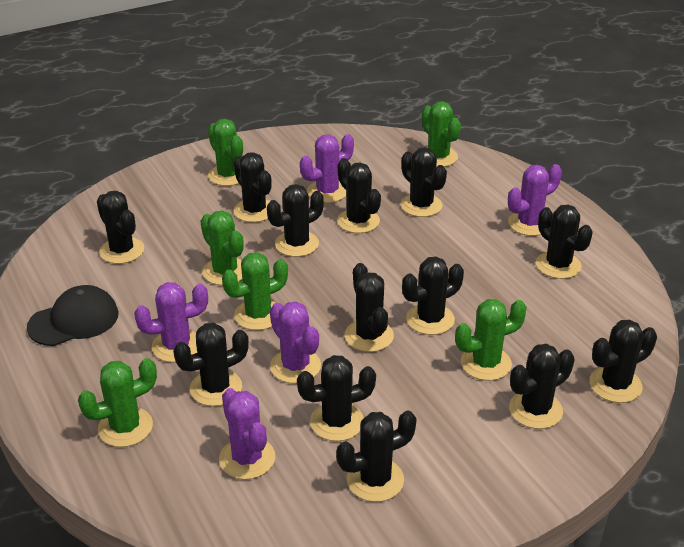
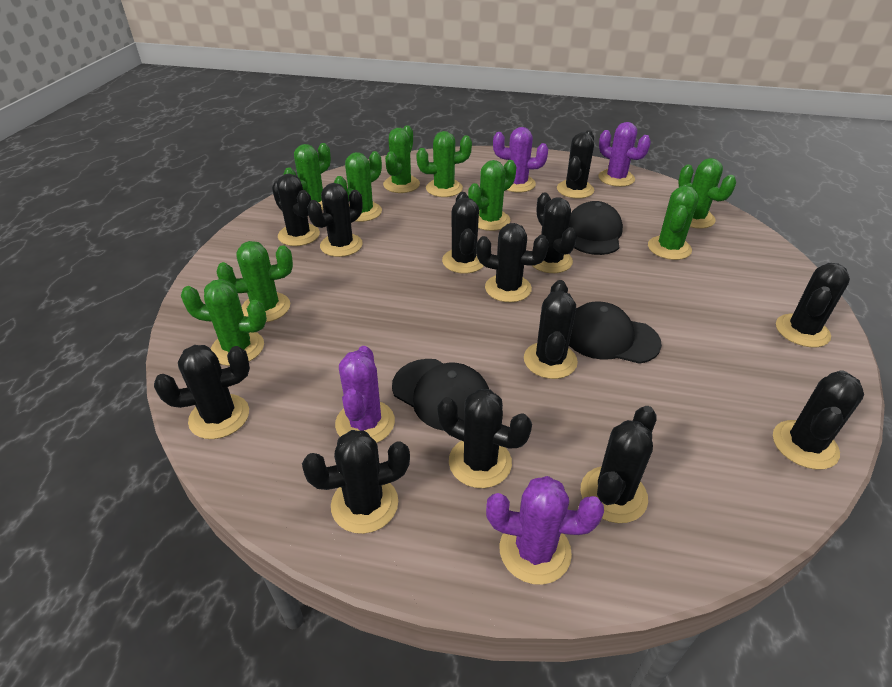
black cap: [27,285,119,346] = 1 -> [392,359,489,431] [569,201,623,255] [569,301,662,364] = 3
green cactus: [78,358,157,447] [201,210,244,285] [208,119,243,186] [222,252,288,330] [422,101,461,167] [455,299,527,381] = 6 -> [181,279,267,366] [217,241,293,322] [283,143,331,210] [334,151,382,222] [383,125,420,193] [416,131,472,197] [468,160,516,231] [648,186,699,260] [678,158,736,229] = 9
purple cactus: [134,282,208,362] [219,388,275,480] [270,301,321,383] [300,134,354,203] [508,164,562,236] = 5 -> [335,346,395,443] [486,476,604,585] [493,127,548,193] [598,122,651,187] = 4

